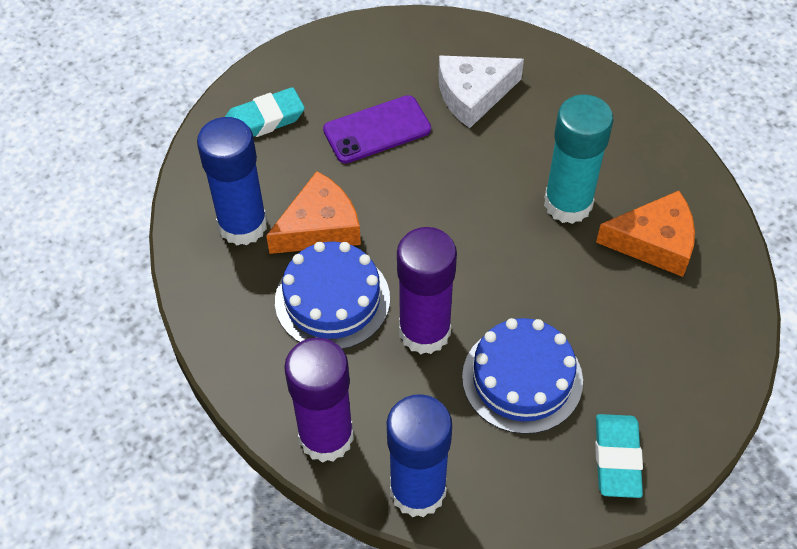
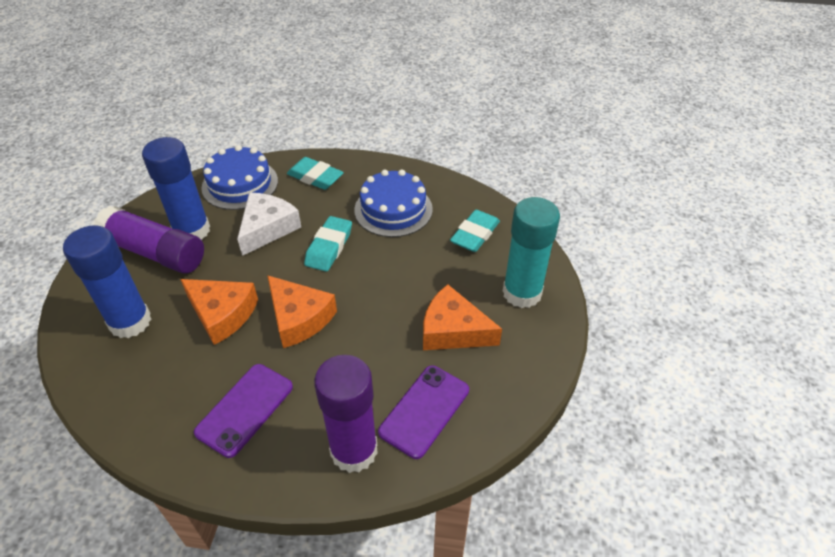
orange cheese: [266,171,361,254] [596,191,695,277] = 2 -> [180,279,258,345] [267,275,337,348] [423,284,502,350] = 3
purple phone: [323,95,431,164] = 1 -> [194,364,293,458] [378,365,469,459] = 2
turquoise eraser: [225,87,305,137] [595,414,643,498] = 2 -> [287,157,344,190] [304,216,352,272] [450,210,500,252] = 3

